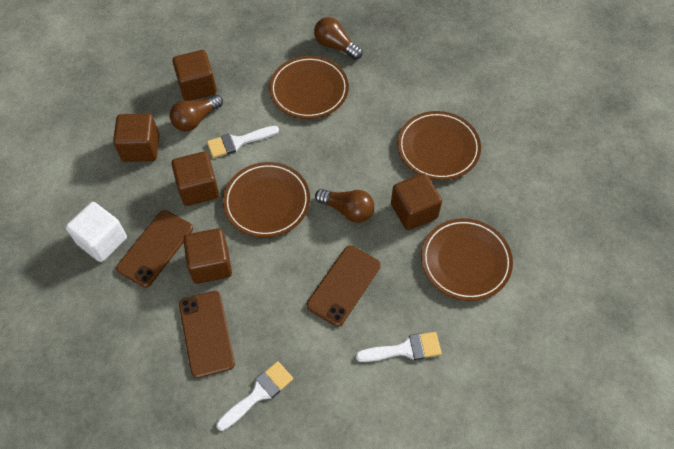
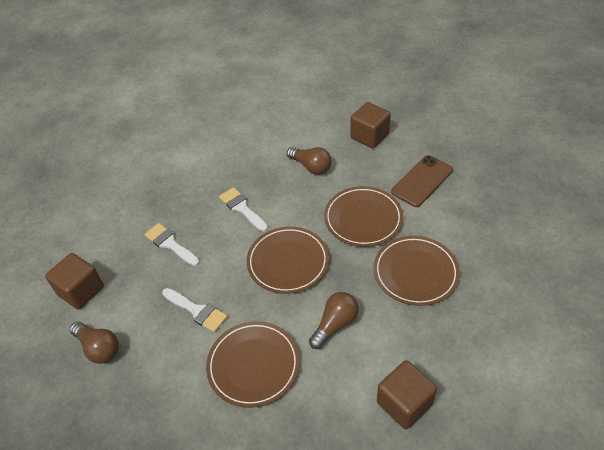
brown cube: [113,113,159,162] [172,50,217,101] [172,151,219,206] [183,228,232,284] [391,173,442,230] = 5 -> [45,253,104,309] [350,102,391,148] [377,360,437,429] = 3
brown phone: [116,210,193,288] [179,291,235,378] [307,245,381,326] = 3 -> [391,155,453,207] = 1
white cube: [66,202,127,262] = 1 -> none = 0

